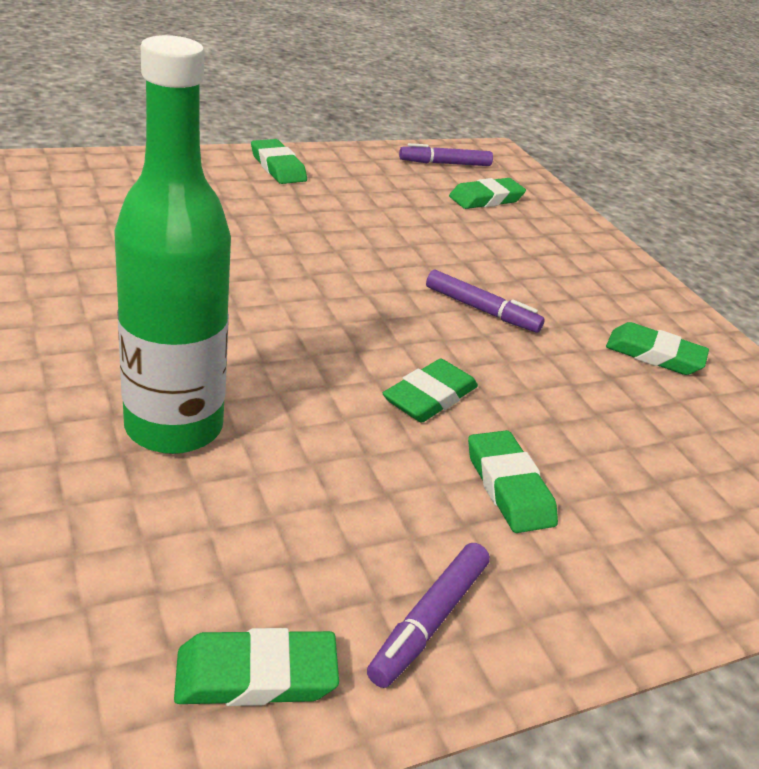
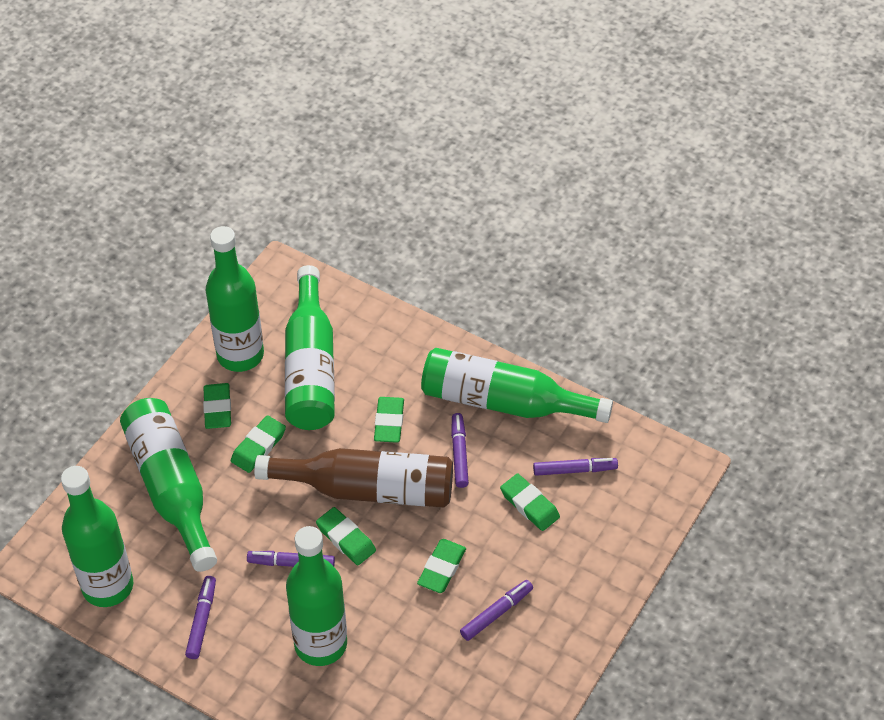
brown bottle: none = 0 -> [254,448,453,508] = 1
green bottle: [114,35,231,454] = 1 -> [61,466,133,607] [120,398,217,572] [206,226,264,372] [285,265,335,430] [286,526,347,666] [421,348,613,423] = 6
purple marker: [367,543,490,688] [399,143,493,166] [426,270,545,333] = 3 -> [185,576,216,659] [247,551,335,567] [451,413,469,488] [460,580,533,641] [533,458,618,476] = 5

